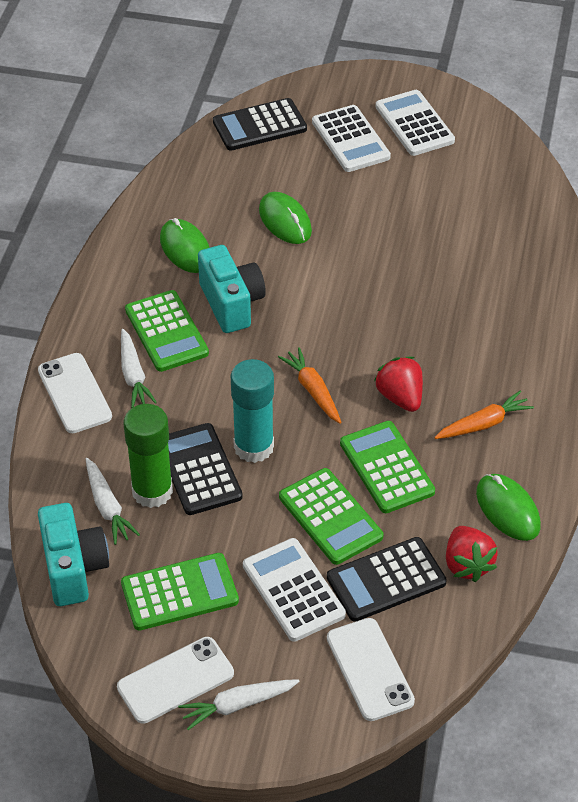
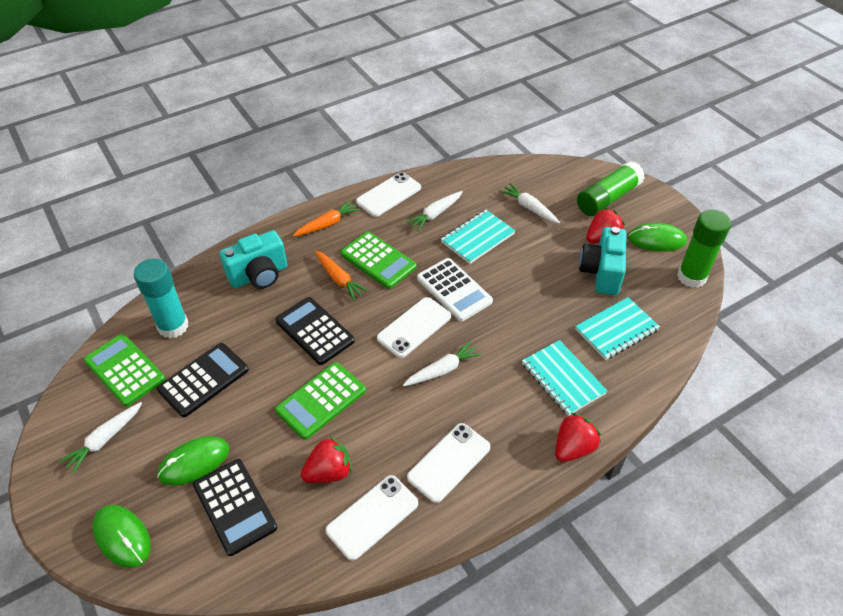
green calculator: [121,553,239,631] [125,290,209,372] [279,468,383,565] [340,421,435,513] = 4 -> [84,334,165,407] [275,362,366,440] [341,232,417,289] = 3
green glue stick: [124,404,173,508] = 1 -> [577,161,645,216] [677,210,731,288] = 2
red strawberry: [374,357,423,412] [446,526,498,582] = 2 -> [301,436,352,483] [555,413,601,462] [586,208,625,244] = 3
turquoise notebook: none = 0 -> [441,210,515,264] [522,340,607,416] [575,297,660,360] = 3
white calculator: [243,538,346,642] [312,105,391,172] [376,90,455,156] = 3 -> [417,258,493,321] = 1
white carrot: [86,458,140,545] [121,329,157,408] [178,679,300,730] = 3 -> [59,402,142,474] [403,341,482,386] [406,191,463,231] [499,183,560,223] = 4
white phone: [38,353,112,433] [117,637,234,724] [327,618,415,721] = 3 -> [326,475,418,561] [356,172,421,217] [377,297,451,358] [407,423,490,503] = 4

